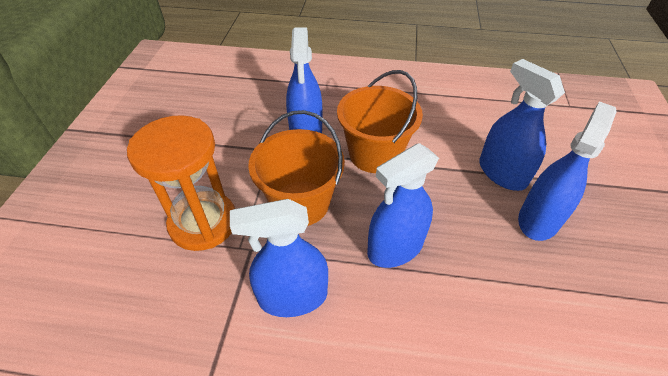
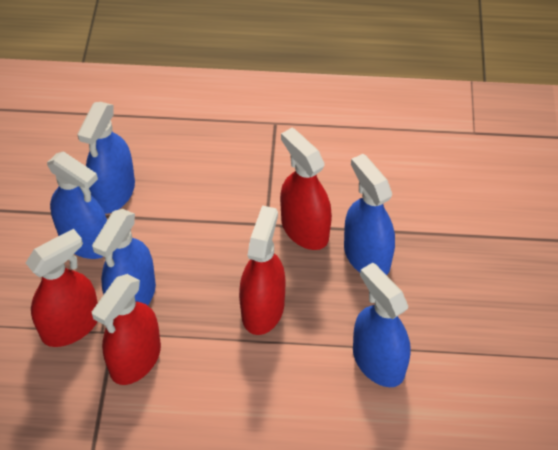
orange bucket: [248,110,345,226] [337,70,423,173] = 2 -> none = 0
orange hourglass: [127,115,235,251] = 1 -> none = 0
red spray bottle: none = 0 -> [26,229,98,347] [92,274,161,385] [239,205,286,335] [280,128,332,250] = 4

